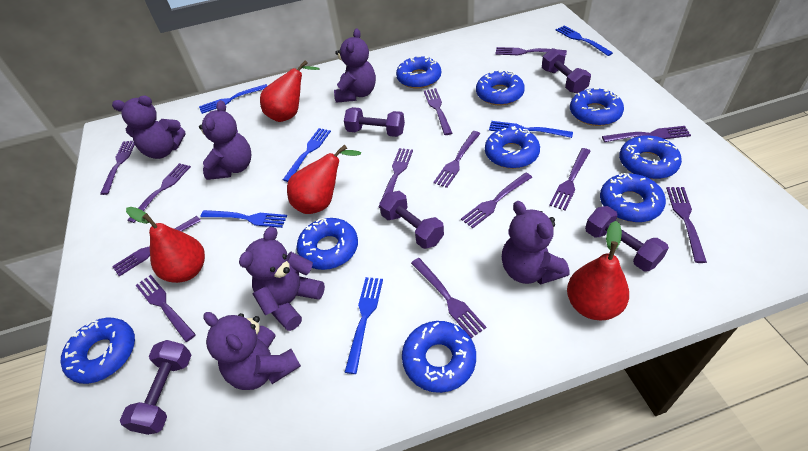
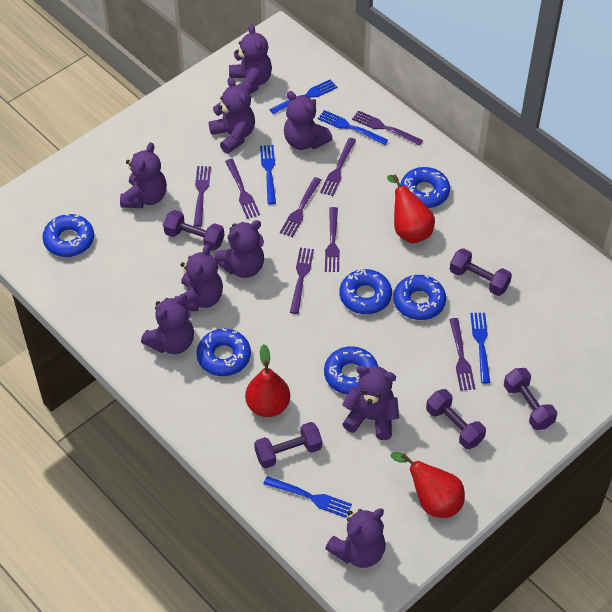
blue donut: [61,318,135,384] [297,218,358,270] [396,56,441,89] [402,321,476,393] [476,70,525,105] [485,126,540,169] [570,88,624,126] [600,173,666,222] [619,135,682,179] = 9 -> [42,214,94,257] [197,328,251,376] [324,346,378,395] [340,269,392,314] [393,275,446,320] [400,167,450,208] = 6
blue fork: [199,84,267,114] [200,210,287,228] [283,128,331,182] [345,277,383,374] [489,121,573,138] [556,25,613,56] = 6 -> [260,145,276,204] [263,476,352,518] [269,79,338,114] [318,110,388,145] [470,313,490,383] = 5
purple fork: [100,141,135,195] [112,216,201,277] [127,163,191,223] [135,275,196,342] [379,148,413,208] [411,258,486,338] [424,88,452,135] [433,131,481,188] [461,173,532,228] [495,47,567,55] [549,148,590,210] [602,126,691,142] [666,187,707,263] = 13 -> [193,166,211,227] [225,159,260,219] [280,177,321,237] [290,248,314,314] [320,138,356,196] [325,207,340,272] [352,110,423,146] [449,318,475,391] = 8
purple teddy bear: [112,96,185,159] [199,100,251,180] [203,312,301,390] [239,227,325,331] [334,28,376,103] [502,201,569,285] = 6 -> [120,142,167,208] [141,294,194,354] [174,244,223,311] [209,77,255,154] [214,220,264,278] [229,24,272,94] [284,91,332,150] [325,508,386,568] [342,365,399,440] = 9
red pear: [126,207,205,283] [260,60,320,122] [287,144,361,214] [567,221,629,320] = 4 -> [245,344,290,417] [387,175,435,243] [391,452,465,518] = 3

